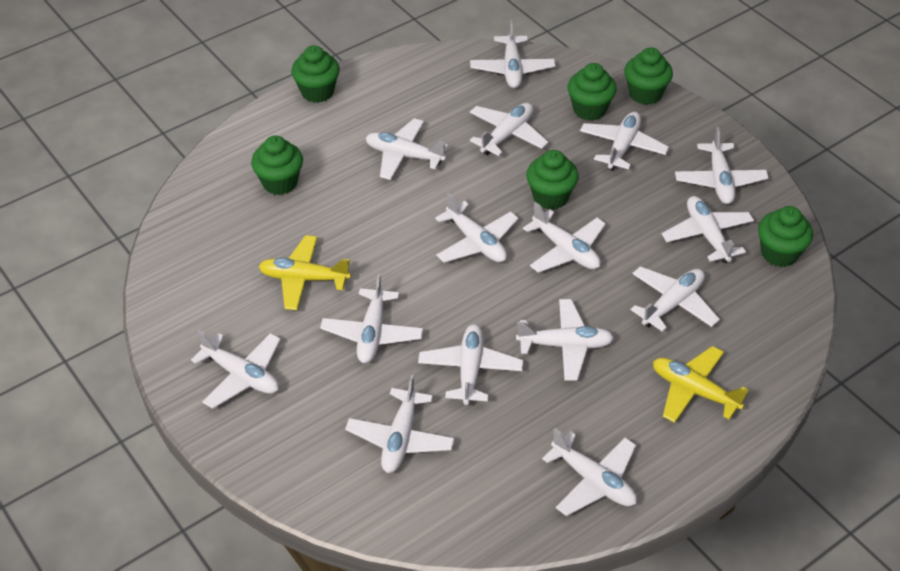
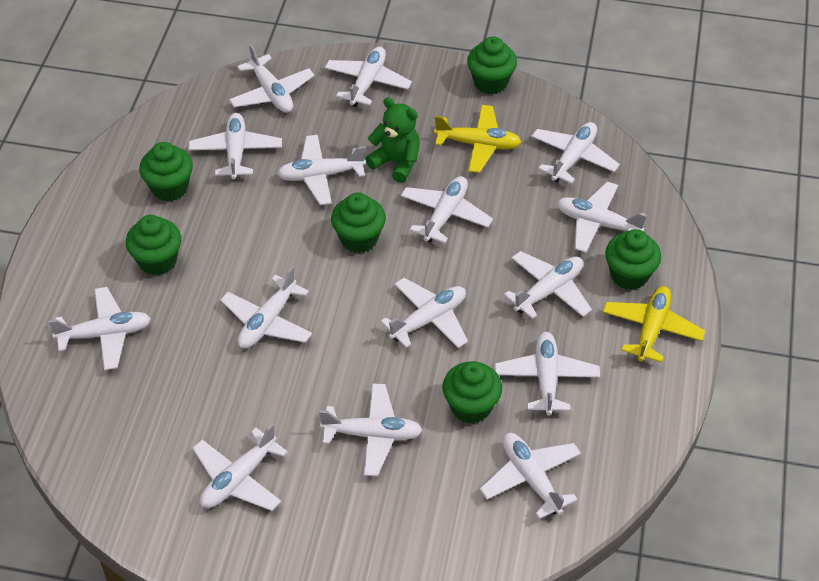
green teddy bear: none = 0 -> [365,98,420,183] = 1

